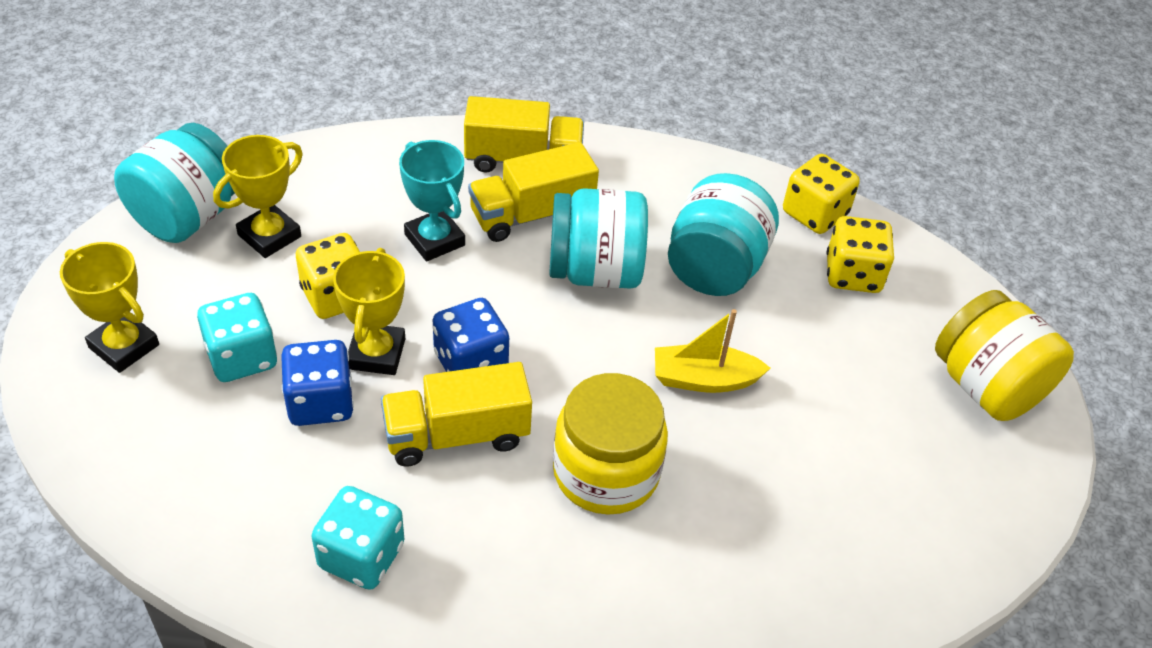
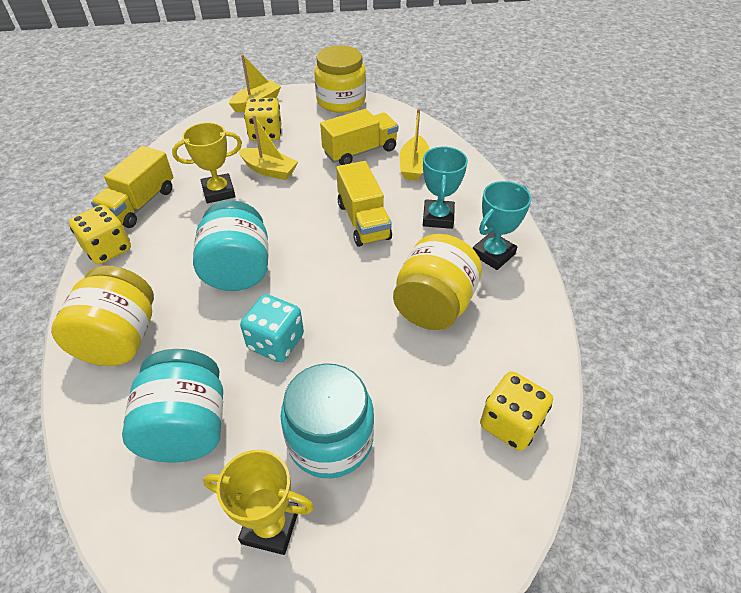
blue dice: [281,340,354,426] [433,298,509,372] = 2 -> none = 0
turquoise dice: [197,293,277,382] [311,486,404,590] = 2 -> [240,294,304,362] = 1
turquoise trophy: [399,140,465,261] = 1 -> [423,146,468,229] [473,181,531,270] = 2
yellow boat: [655,309,771,393] = 1 -> [229,54,281,112] [239,115,298,180] [400,108,430,181] = 3
yellow jar: [553,373,668,515] [935,290,1074,421] = 2 -> [51,265,154,366] [314,45,366,113] [393,234,482,330] = 3
yellow trophy: [60,242,159,373] [213,135,303,258] [333,248,405,375] = 3 -> [172,122,242,203] [203,449,314,555] = 2

